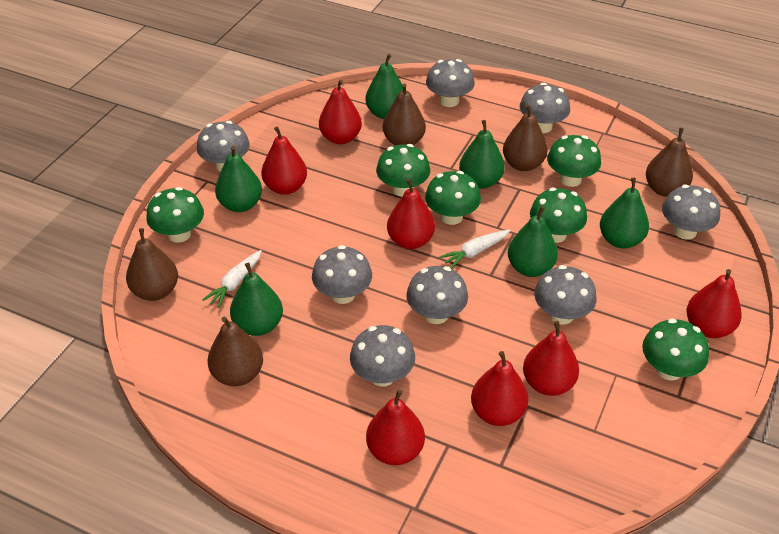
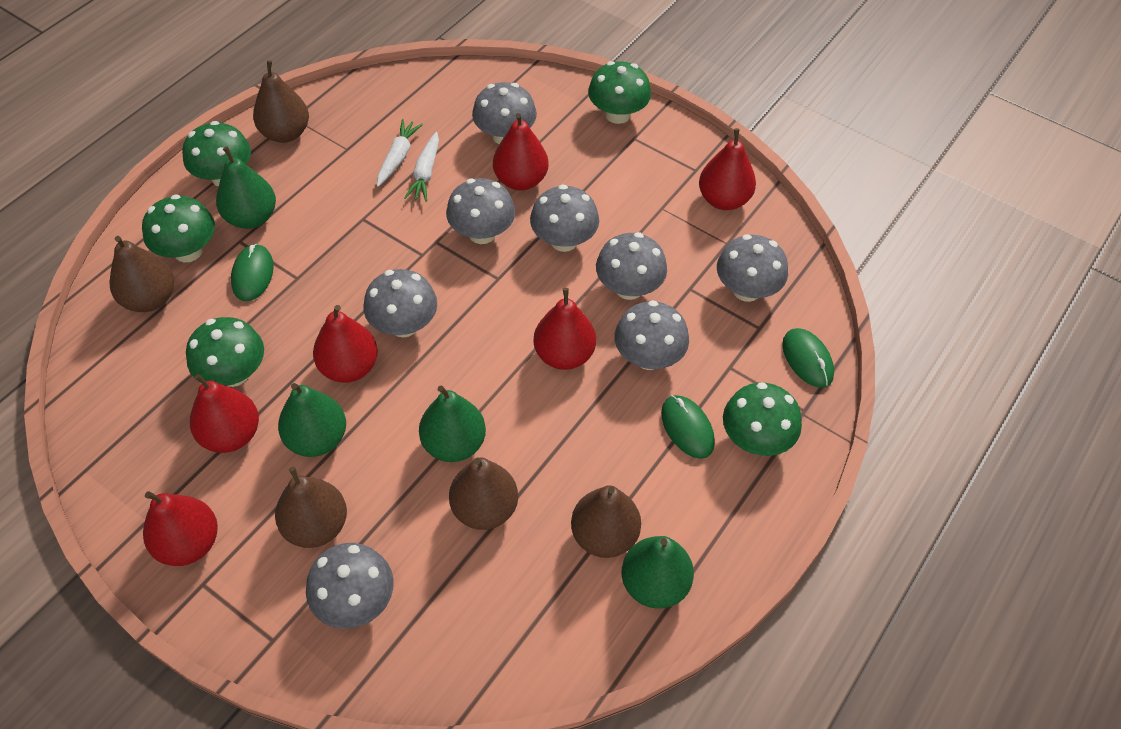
green mouse: none = 0 -> [231,243,274,301] [661,395,715,459] [782,328,834,388] = 3
green mushroom: [147,187,204,243] [376,144,430,197] [425,171,481,225] [530,188,587,243] [547,135,601,187] [642,319,709,381] = 6 -> [142,194,215,262] [182,121,251,186] [186,317,264,387] [588,61,651,124] [723,382,802,456] = 5
green pear: [215,146,262,212] [230,263,283,336] [365,54,403,119] [459,120,505,189] [508,206,558,277] [600,178,649,249] = 6 -> [216,147,276,229] [278,383,346,457] [419,385,486,462] [622,536,694,609] = 4
red pear: [261,126,307,195] [319,79,362,144] [366,389,425,465] [387,179,435,249] [471,351,528,426] [523,321,579,396] [687,269,742,338] = 7 -> [143,491,218,566] [190,374,259,453] [313,305,378,383] [493,113,549,190] [533,288,596,370] [699,128,756,210] = 6

